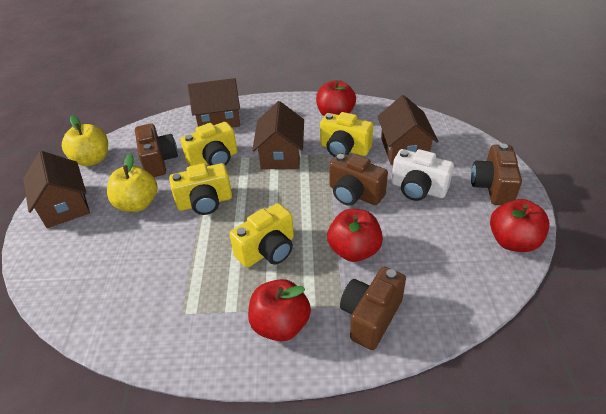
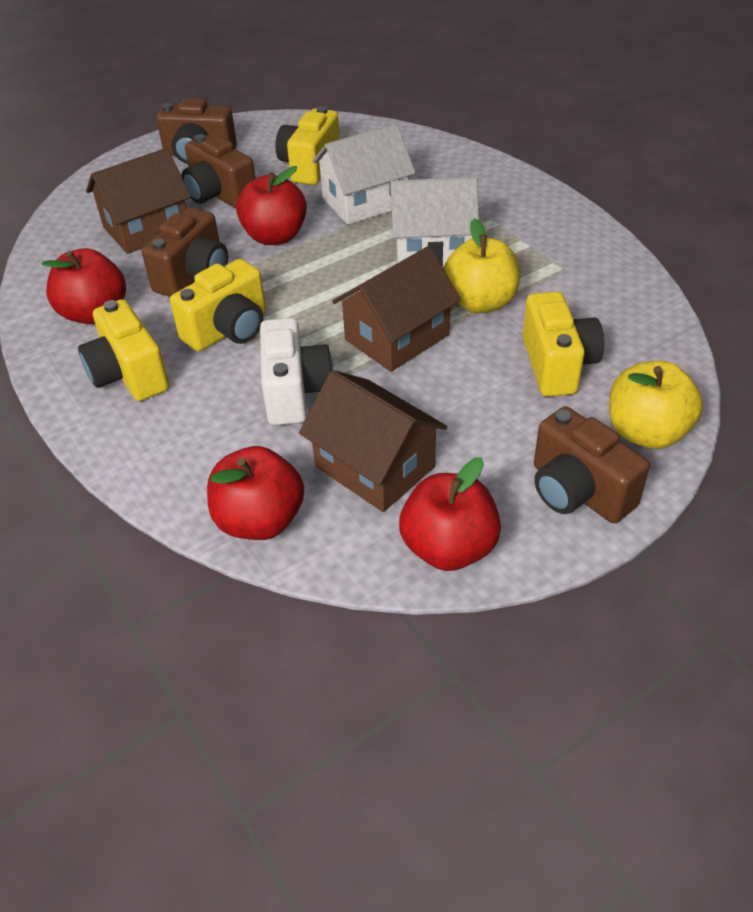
brown house: [23,151,90,228] [188,78,240,128] [252,101,304,169] [377,95,438,165] = 4 -> [86,148,191,254] [299,370,447,512] [332,246,461,372] = 3
white house: none = 0 -> [313,124,415,225] [390,177,479,267] = 2

